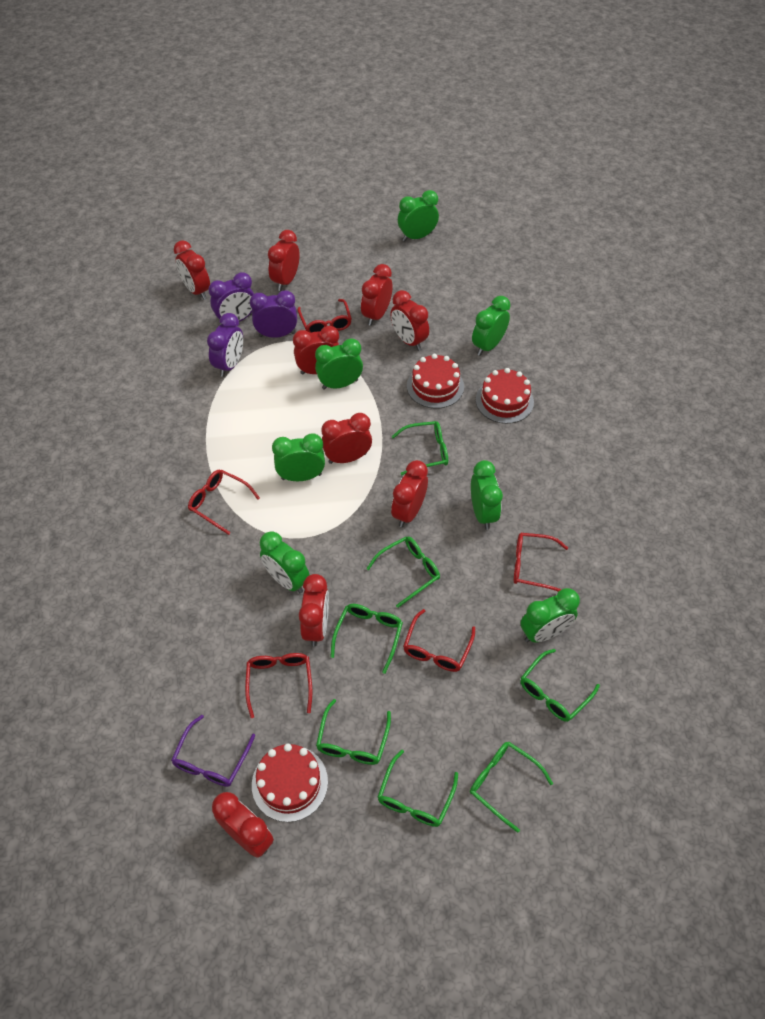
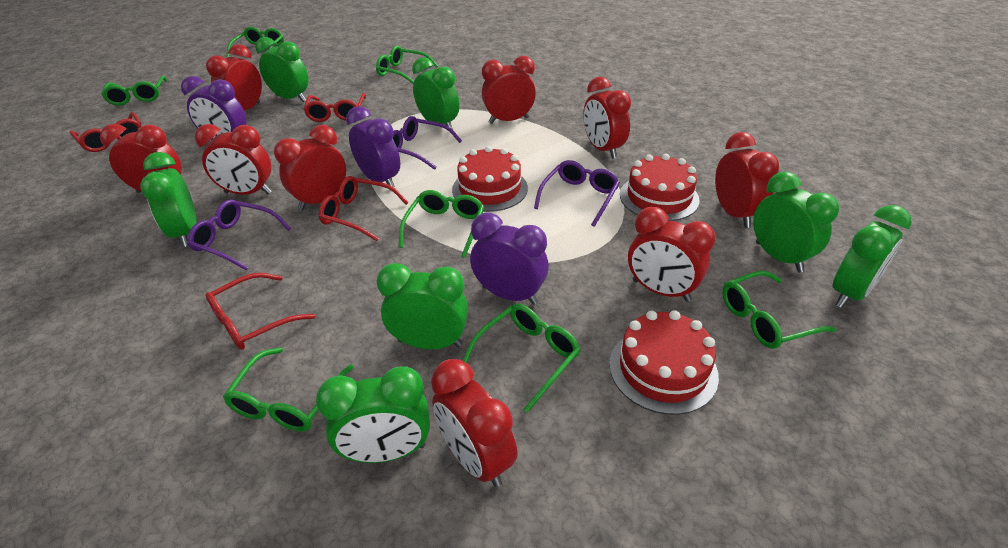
purple glasses: [171,715,255,787] = 1 -> [187,199,291,271] [393,116,462,170] [534,160,620,227] = 3
red glasses: [188,470,260,535] [245,653,312,718] [297,299,352,333] [403,609,475,672] [514,533,568,592] = 5 -> [70,112,142,152] [205,273,315,350] [303,93,366,122] [319,176,409,241] = 4

